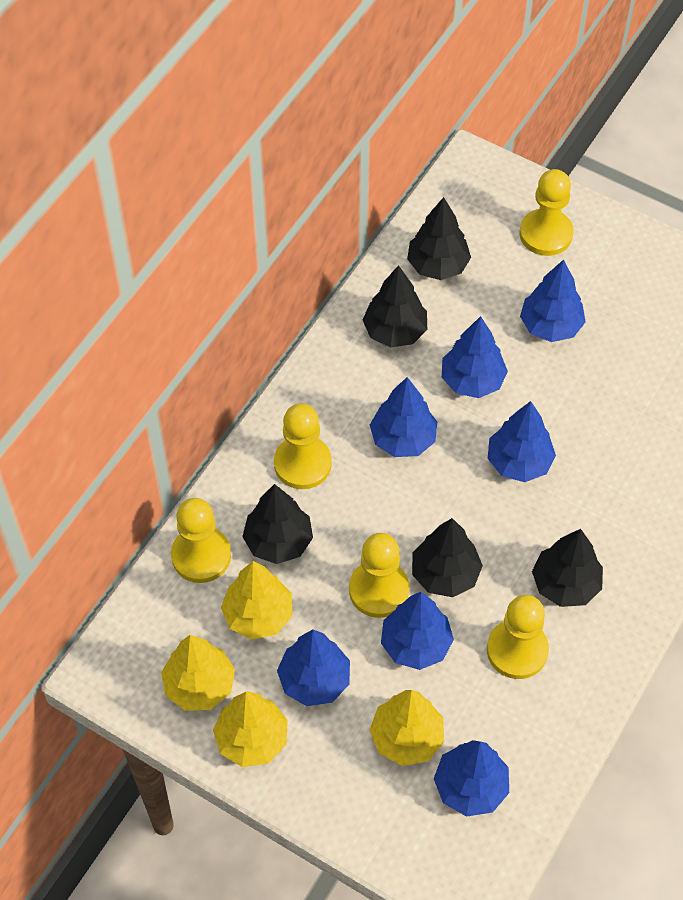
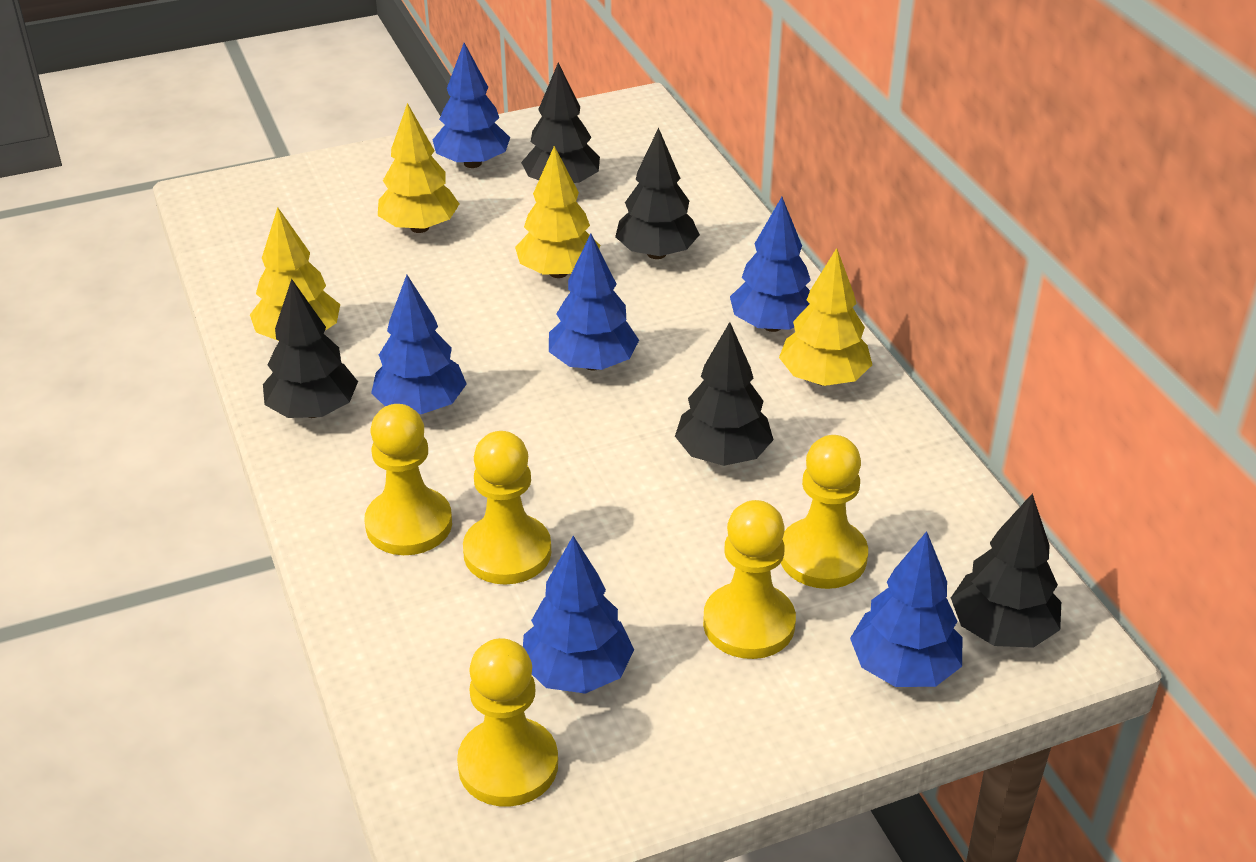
blue tree: [277,629,350,706] [370,377,437,457] [381,592,454,670] [434,740,509,817] [442,316,508,398] [488,401,556,482] [520,259,586,342] = 7 -> [371,275,467,414] [433,43,510,168] [523,536,634,694] [549,234,639,370] [730,197,811,332] [850,531,962,687] = 6

